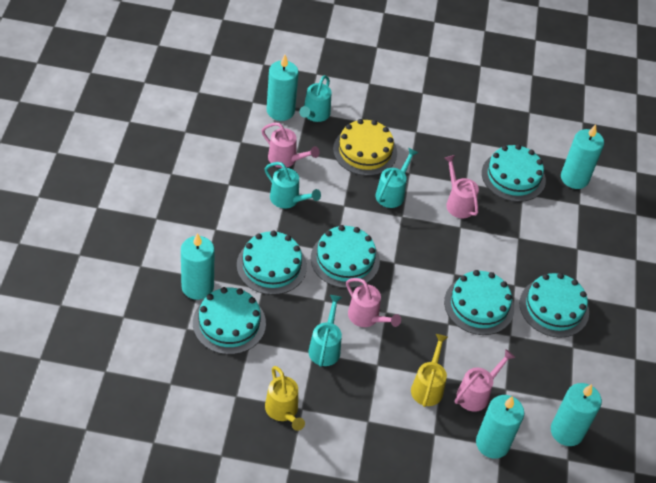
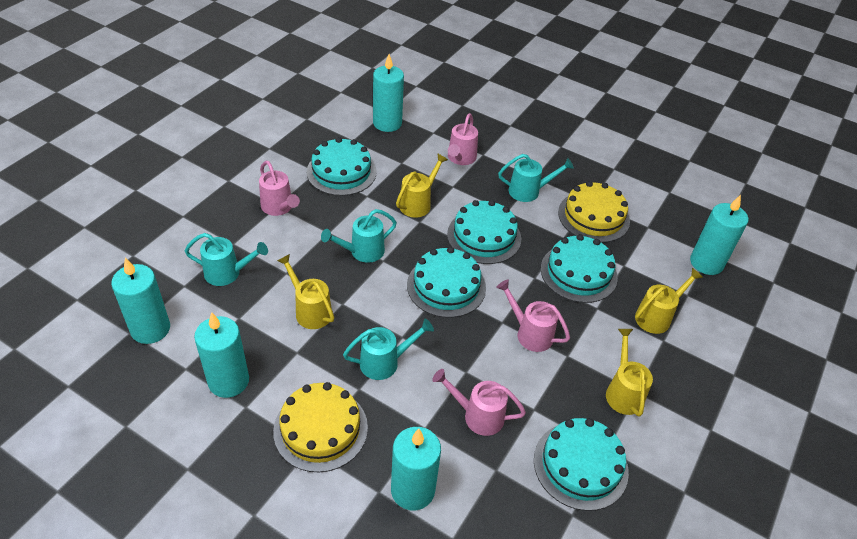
turquoise cake: [193,287,266,355] [237,231,307,295] [311,225,380,288] [444,270,514,335] [482,144,546,202] [520,273,589,338] = 6 -> [307,137,377,196] [407,247,486,318] [447,200,521,264] [534,418,629,511] [541,234,618,303] = 5
yellow cake: [333,119,397,176] = 1 -> [273,382,368,472] [558,181,630,243] = 2
yellow watering can: [265,366,305,431] [411,334,448,407] = 2 -> [277,254,334,329] [396,153,448,218] [606,329,653,417] [635,268,703,334] = 4

